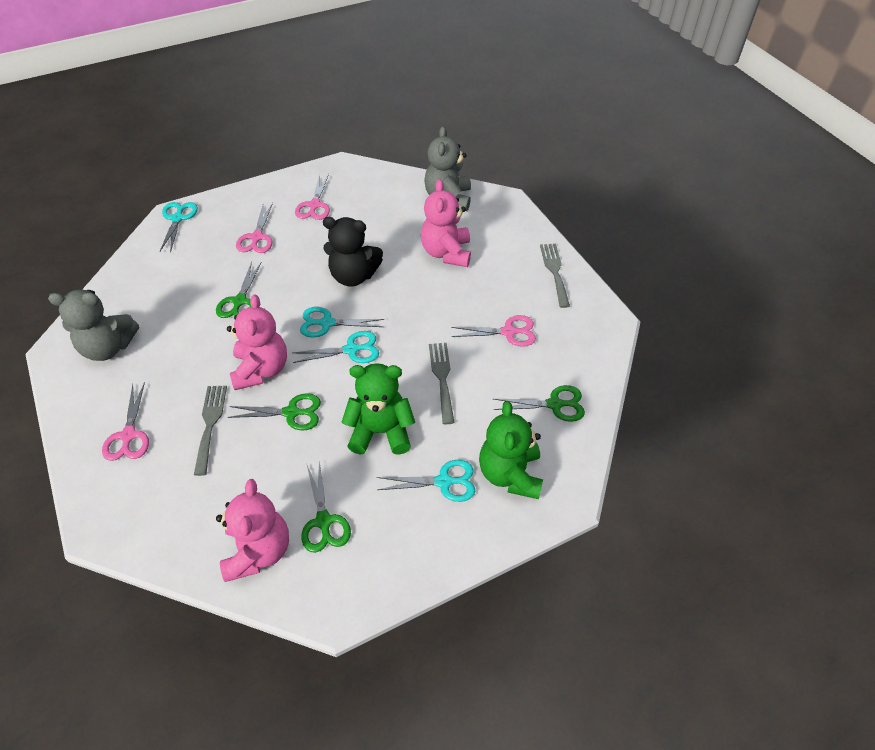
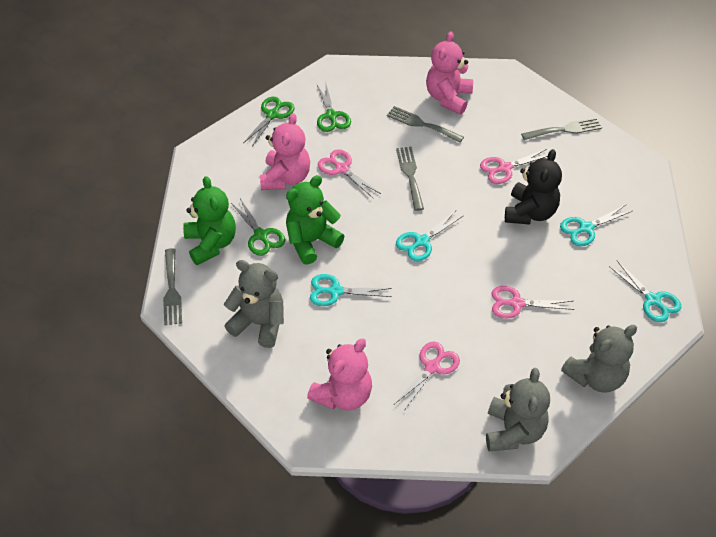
green scissors: [216,261,262,318] [228,393,321,431] [301,461,351,553] [494,385,585,422] = 4 -> [231,199,285,256] [243,97,295,147] [316,81,351,132] = 3
grey fork: [194,386,227,476] [429,343,455,424] [540,244,570,308] = 3 -> [163,248,182,325] [387,106,464,143] [396,147,424,211] [521,117,602,140] = 4
grey teddy bear: [48,290,139,361] [424,126,471,211] = 2 -> [224,260,284,348] [486,368,550,451] [561,325,637,393] = 3

